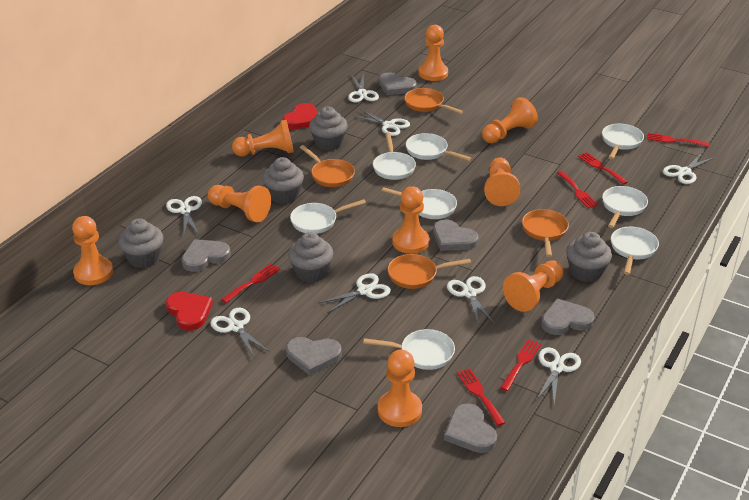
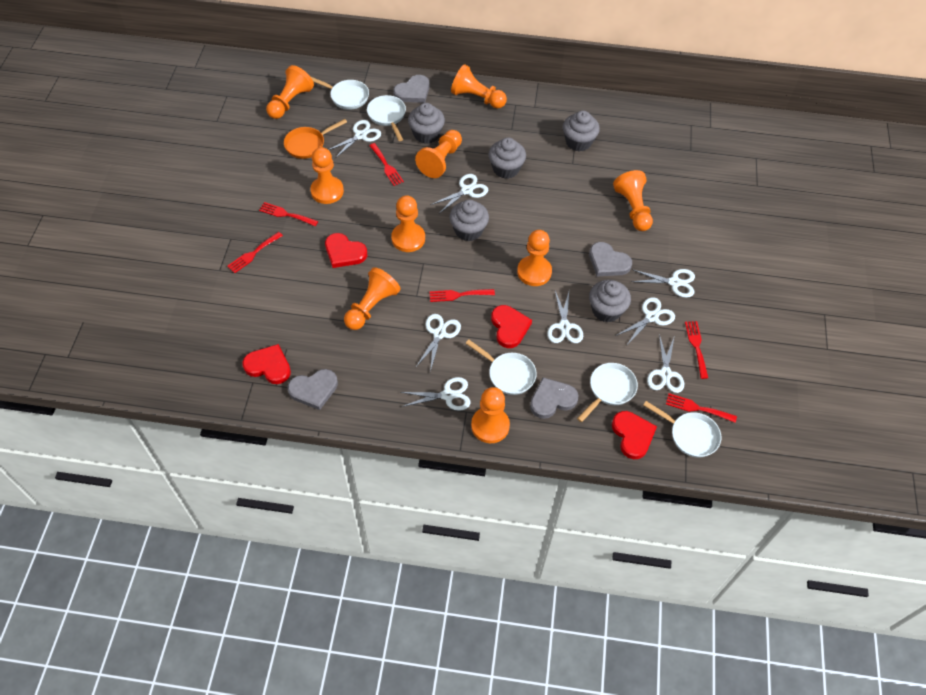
grey heart: [182,239,231,272] [286,337,342,375] [379,72,417,95] [433,220,478,251] [444,403,497,453] [541,299,595,335] = 6 -> [288,369,338,410] [393,75,430,103] [530,377,579,419] [589,242,632,276] = 4
orange pan: [300,145,355,187] [388,254,471,289] [404,88,463,114] [522,209,569,257] = 4 -> [284,119,347,159] = 1
red heart: [166,292,213,330] [283,103,317,129] = 2 -> [242,344,291,384] [325,233,367,268] [491,305,532,348] [612,411,657,459] = 4
white pan: [290,199,366,234] [363,329,455,370] [373,133,416,180] [382,187,457,219] [406,133,471,161] [602,124,644,159] [602,186,648,228] [611,227,659,275] = 8 -> [310,76,369,110] [367,95,406,141] [465,339,537,395] [577,363,638,422] [643,401,721,458] = 5

